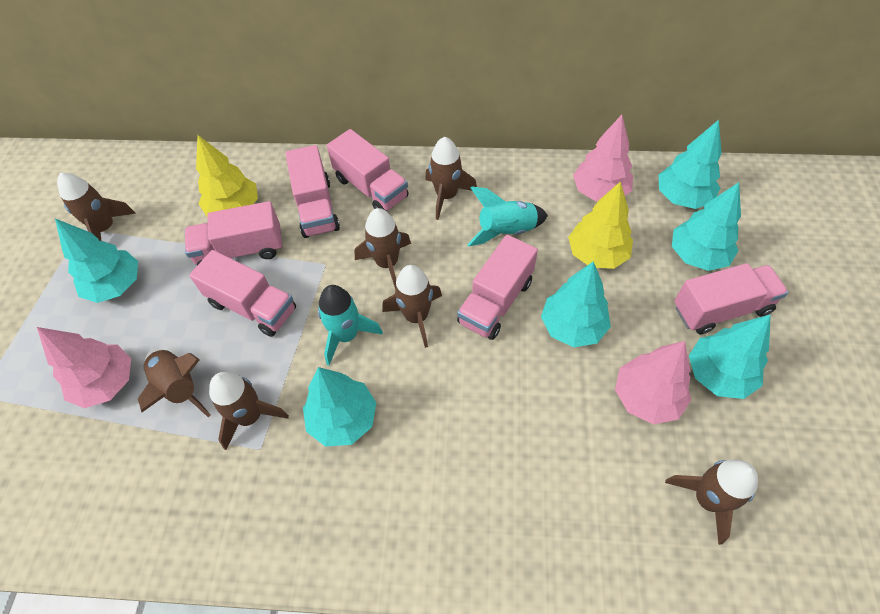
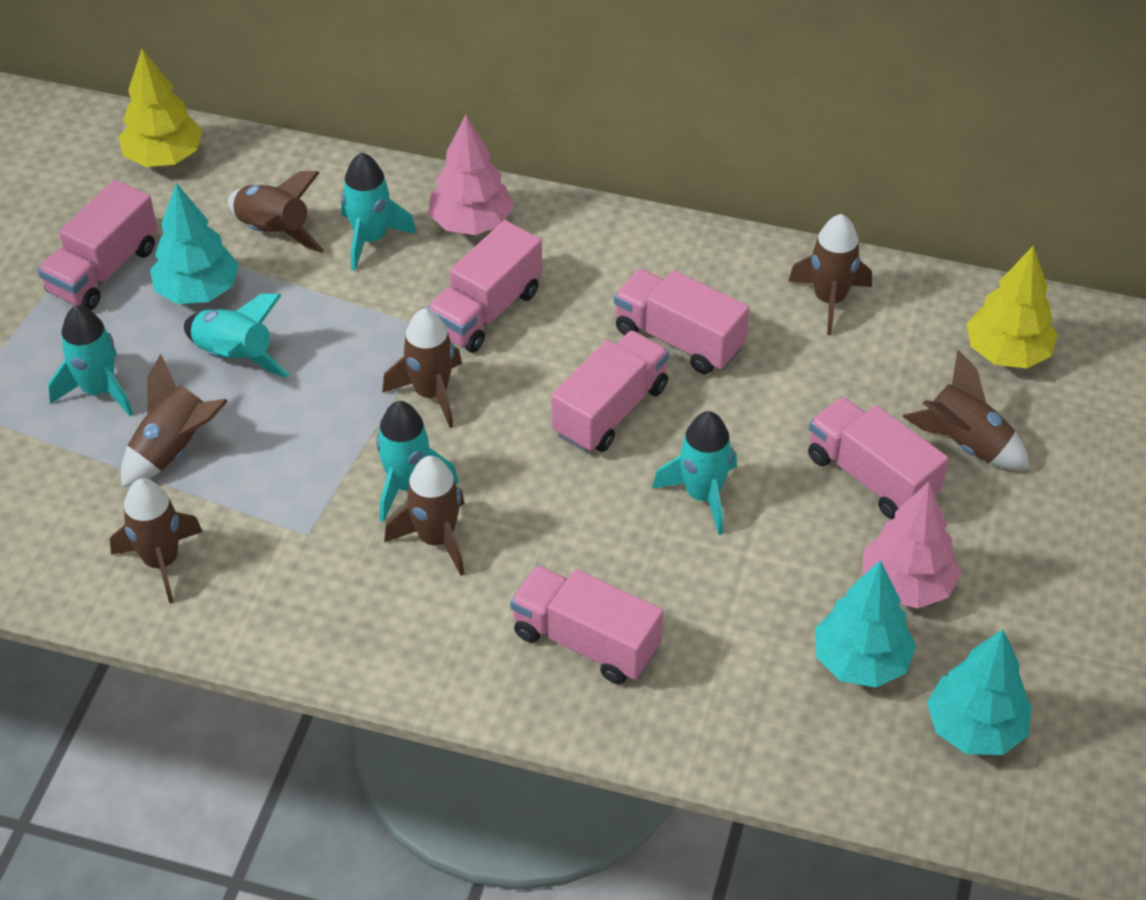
pink tree: [37,327,131,408] [573,115,633,201] [615,341,691,425] = 3 -> [429,115,514,235] [862,482,961,608] = 2
turquoise rocket: [318,285,383,365] [467,186,548,246] = 2 -> [48,305,133,416] [184,294,290,378] [341,153,417,271] [376,401,459,522] [652,411,737,535] = 5
turquoise tree: [55,219,138,303] [303,367,377,447] [541,261,611,347] [659,120,722,209] [672,182,741,271] [689,314,771,399] = 6 -> [150,183,239,304] [815,560,916,687] [927,629,1031,755] = 3

